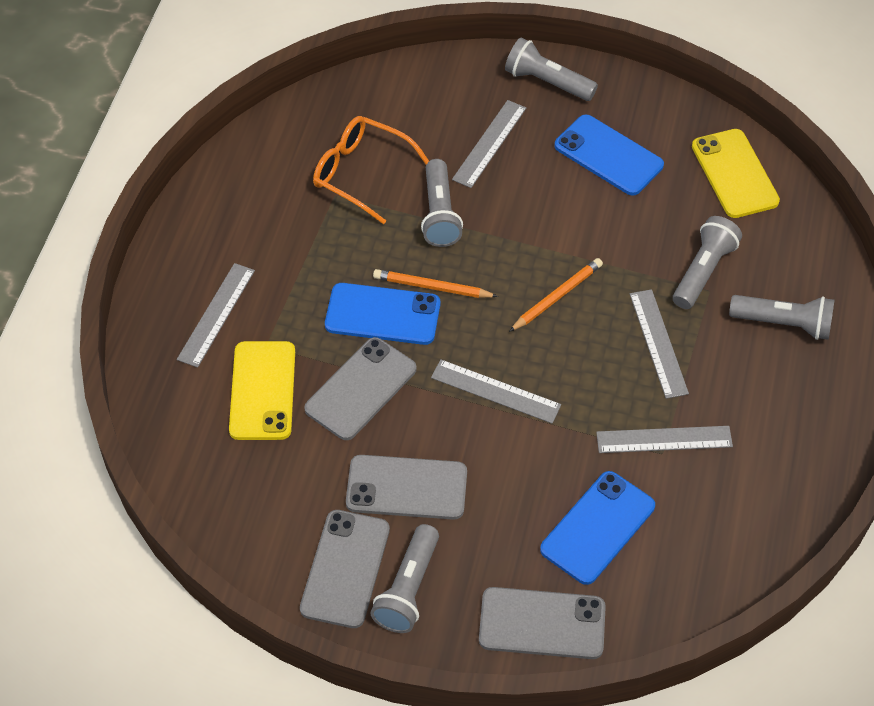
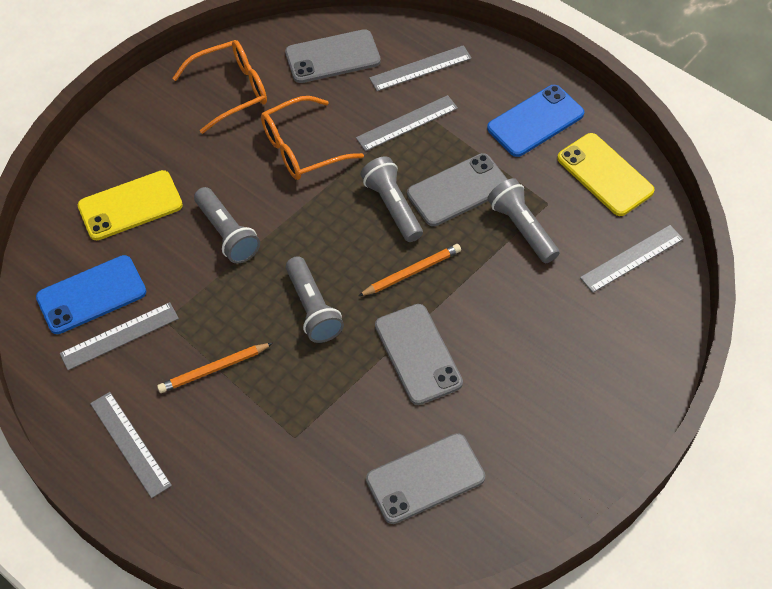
blue phone: [325,283,440,345] [540,471,655,585] [554,114,664,196] = 3 -> [36,255,146,334] [487,85,584,157] = 2
grey flashlight: [370,524,439,633] [421,159,463,247] [505,38,598,101] [673,216,742,309] [729,295,835,340] = 5 -> [194,187,260,263] [286,256,344,343] [361,156,423,242] [488,178,559,263] = 4
orange glasses: [313,116,429,224] = 1 -> [172,40,267,134] [261,96,364,180] = 2

